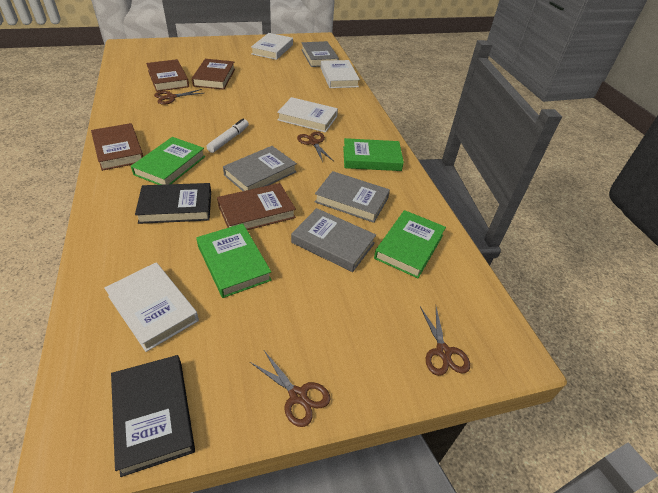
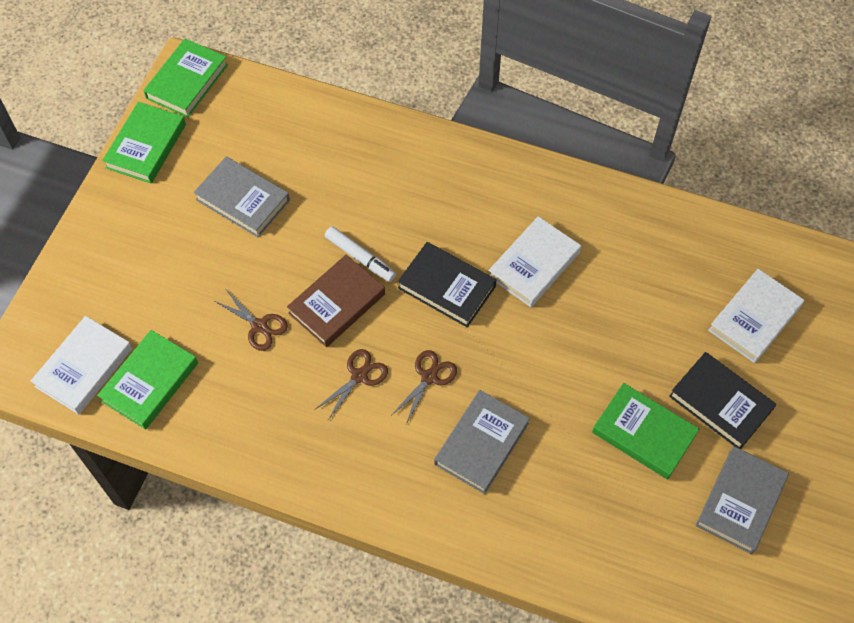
brown book: [91,123,143,171] [146,59,189,92] [192,59,235,90] [217,183,296,230] = 4 -> [287,255,385,347] = 1
brown scissors: [154,89,204,105] [250,351,330,427] [297,132,333,162] [420,307,470,376] = 4 -> [215,290,288,351] [314,349,388,420] [392,350,457,424] = 3
grey book: [223,146,297,191] [291,208,376,272] [301,41,339,67] [315,171,390,223] = 4 -> [193,156,290,237] [434,390,530,494] [696,446,789,554] = 3
white book: [104,262,199,352] [251,33,293,60] [277,97,338,133] [321,60,360,88] = 4 -> [31,316,132,415] [489,216,581,307] [708,269,804,363] = 3

